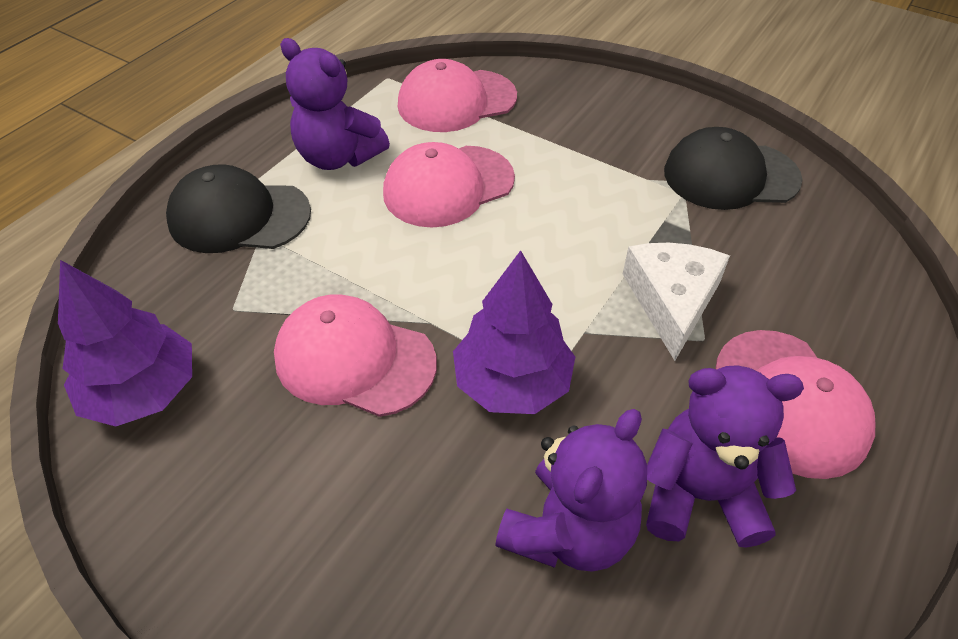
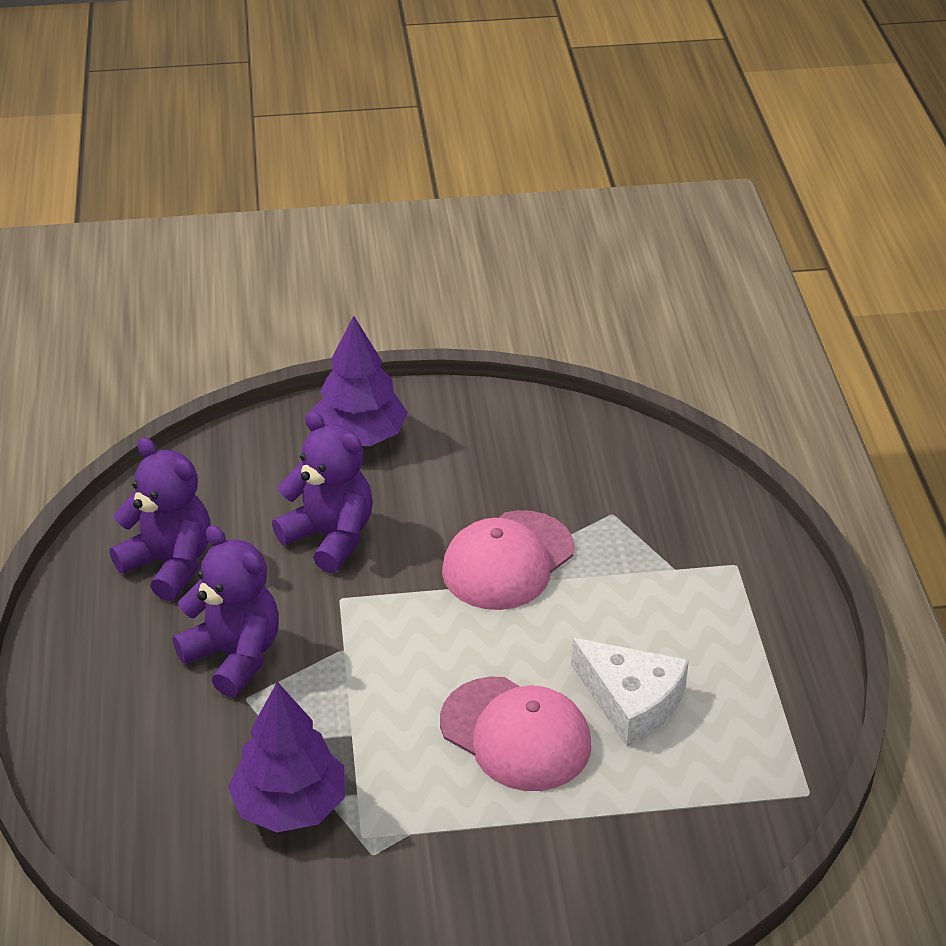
black cap: [166,164,311,253] [664,127,802,210] = 2 -> none = 0
pink cap: [274,294,437,417] [383,142,515,228] [398,59,517,132] [716,330,875,479] = 4 -> [440,677,591,791] [442,510,574,610] = 2

